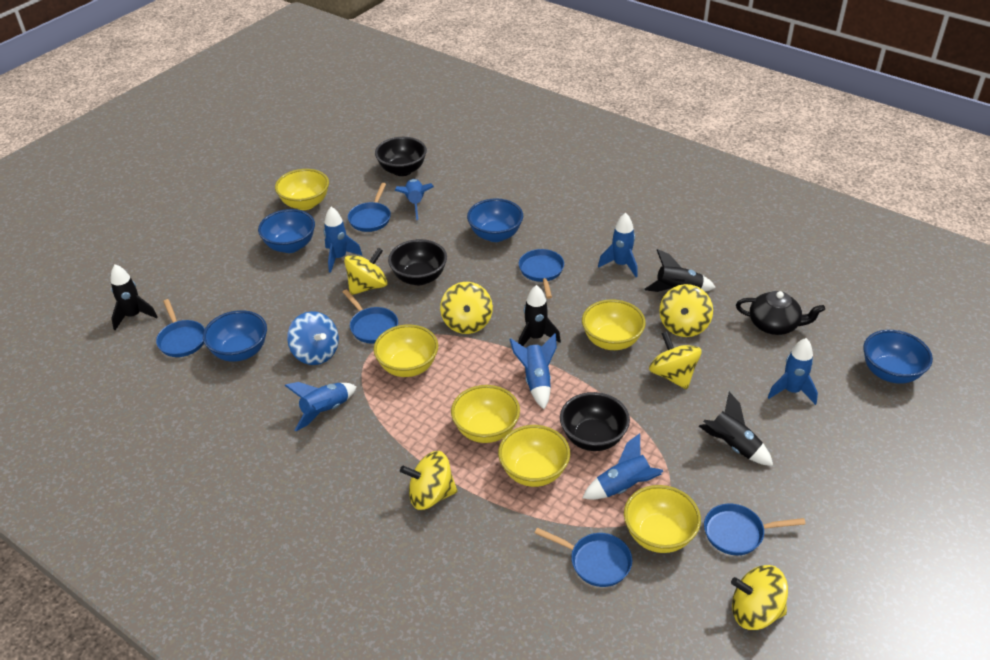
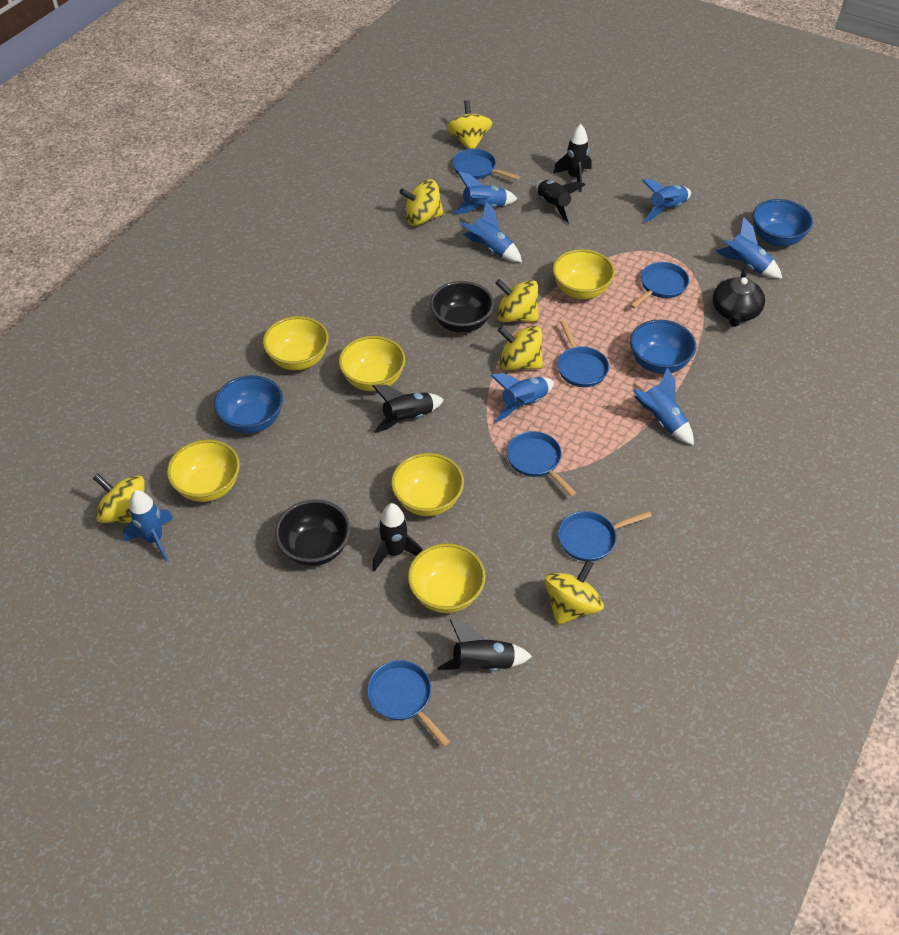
black bowl: [375,137,427,176] [388,239,447,285] [560,392,630,451] = 3 -> [275,499,351,566] [430,281,494,333] = 2
black rocket: [111,264,158,330] [518,285,561,346] [645,249,716,292] [699,392,773,466] = 4 -> [372,385,444,433] [372,503,423,572] [437,619,532,672] [536,180,585,224] [553,124,592,192] = 5
blue bowl: [203,310,267,362] [258,209,315,253] [467,198,523,242] [863,330,933,383] = 4 -> [214,375,283,434] [630,320,696,374] [753,199,813,247] = 3
blue spinning top: [287,311,339,365] = 1 -> none = 0

